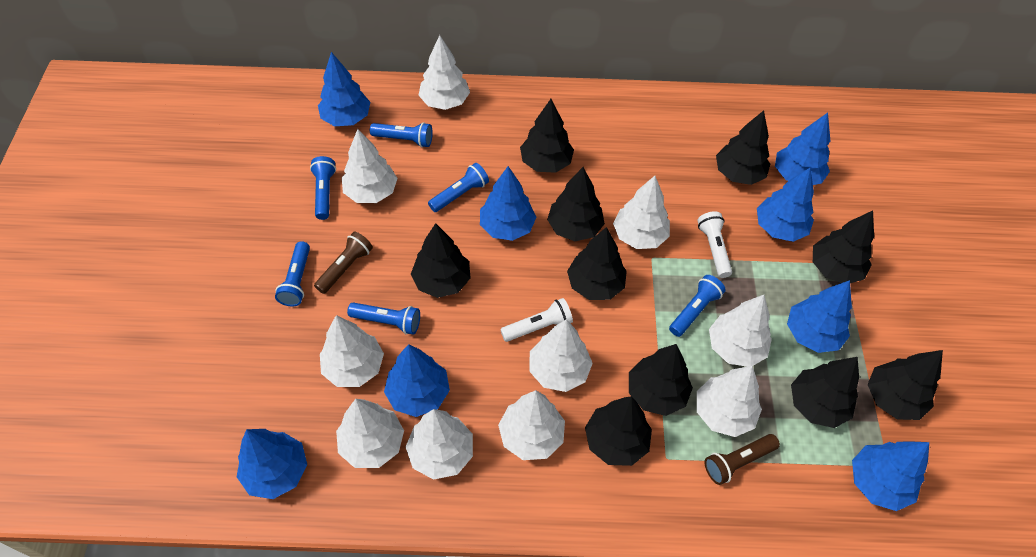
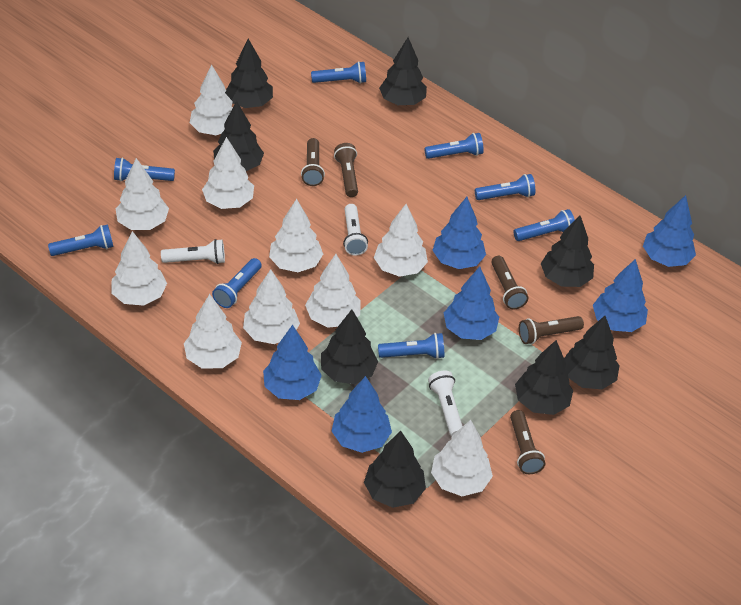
black tree: [411,223,471,298] [520,99,574,173] [547,167,605,241] [567,227,627,300] [585,396,652,466] [629,344,693,416] [716,110,770,185] [791,357,859,428] [813,211,874,283] [868,350,943,420] = 10 -> [213,101,264,171] [225,39,273,108] [321,309,378,384] [364,431,426,508] [379,37,427,105] [515,340,573,415] [541,215,594,287] [564,316,620,389] = 8
blue flashlight: [275,241,310,306] [310,156,336,220] [347,302,420,335] [370,122,433,147] [428,163,489,212] [669,275,726,337] = 6 -> [48,224,113,256] [114,158,175,181] [212,258,262,308] [311,61,366,84] [378,333,444,359] [424,133,484,159] [475,174,535,200] [514,209,575,241] = 8
blue tree: [237,429,307,499] [318,52,371,126] [384,344,450,417] [480,166,536,241] [757,167,814,242] [775,113,830,185] [787,280,852,353] [852,441,929,511] = 8 -> [263,325,322,400] [332,376,392,453] [432,197,486,269] [444,266,499,340] [593,259,648,332] [643,195,696,267] = 6
brown flashlight: [314,232,373,294] [704,434,780,485] = 2 -> [301,138,325,186] [334,143,358,197] [491,256,528,310] [510,410,545,474] [519,316,584,344] = 5
white flashlight: [500,298,573,342] [697,211,732,278] = 2 -> [161,239,225,264] [343,204,368,256] [428,370,463,436] = 3

